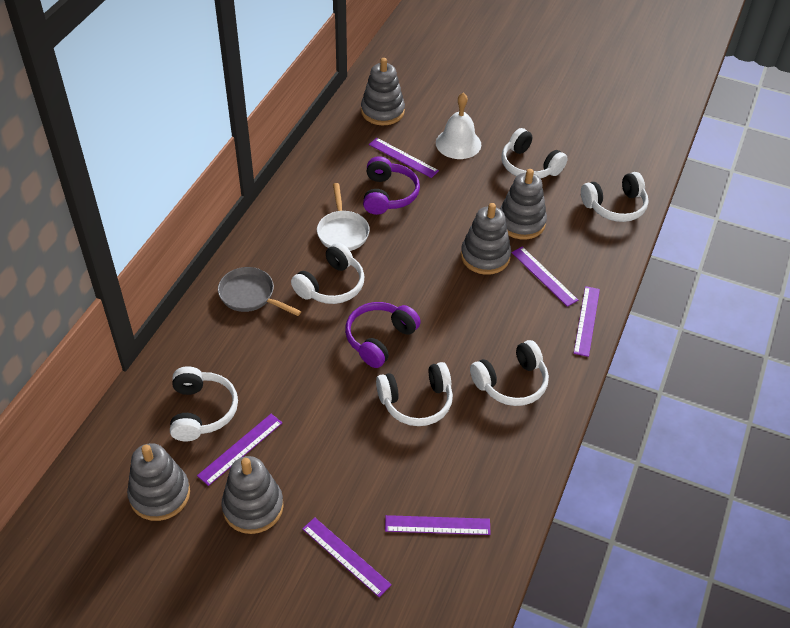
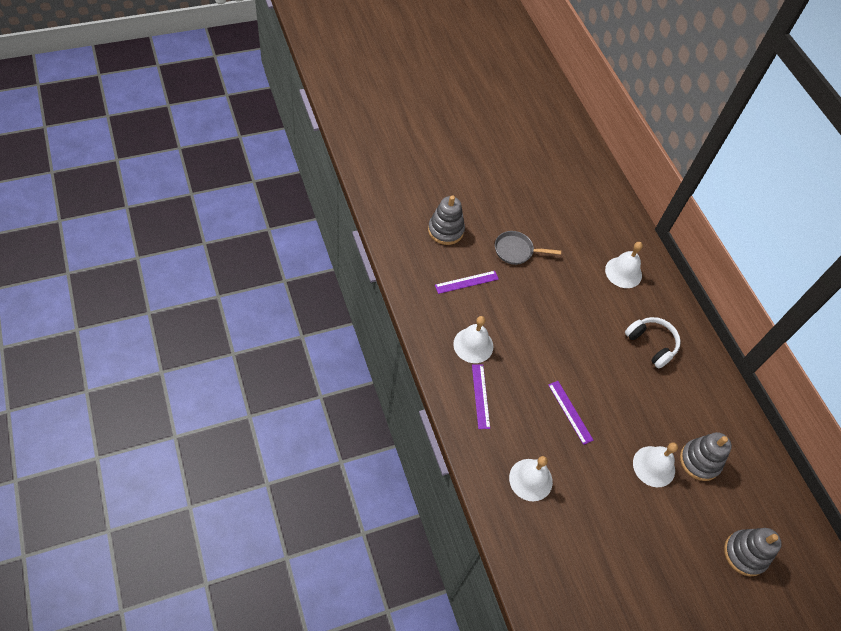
grey stacking toy: [127,443,190,521] [221,456,284,534] [361,58,405,125] [461,203,511,275] [500,169,547,240] = 5 -> [428,195,465,245] [680,432,732,481] [724,528,782,576] = 3
purple headphones: [345,302,421,368] [363,156,420,215] = 2 -> none = 0
purple ruler: [197,414,282,486] [302,517,392,597] [369,138,439,178] [385,515,491,535] [511,247,578,307] [574,286,600,357] = 6 -> [435,271,499,294] [472,364,490,429] [548,381,594,445] = 3
white bell: [436,93,481,159] = 1 -> [453,316,493,363] [509,456,553,501] [605,242,643,288] [633,443,678,487] = 4
white headphones: [170,366,238,441] [291,242,364,304] [376,362,453,426] [470,340,549,406] [501,128,568,179] [581,172,649,222] = 6 -> [625,317,681,369] = 1
white pan: [317,183,370,251] = 1 -> none = 0

